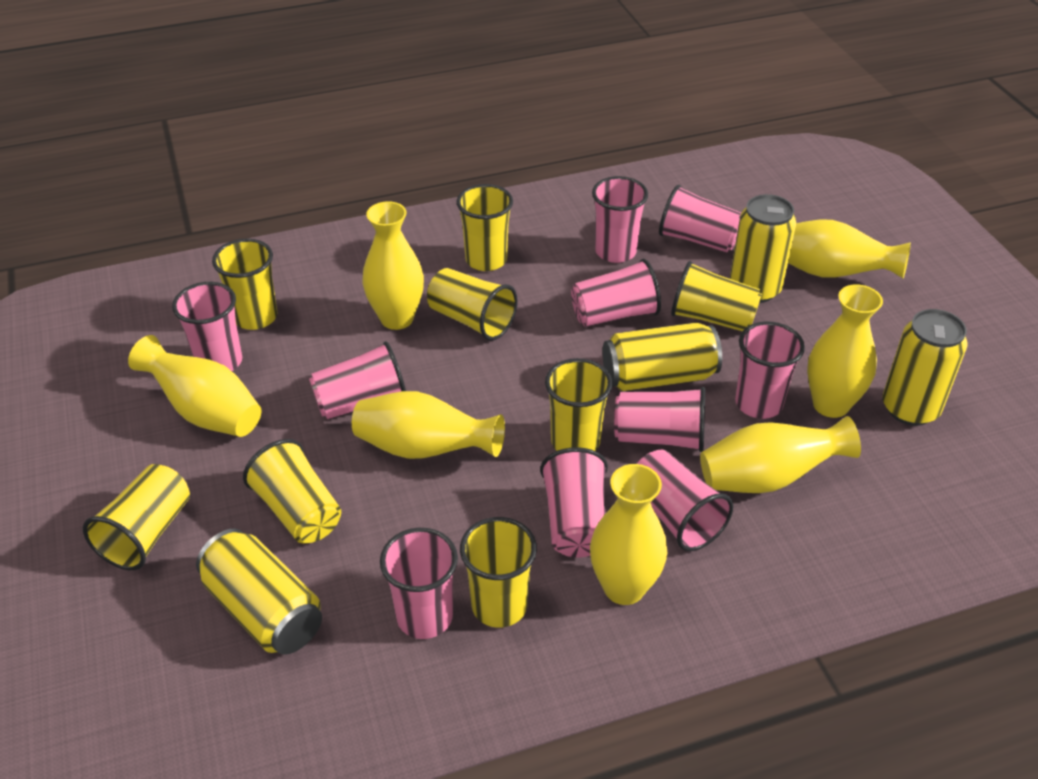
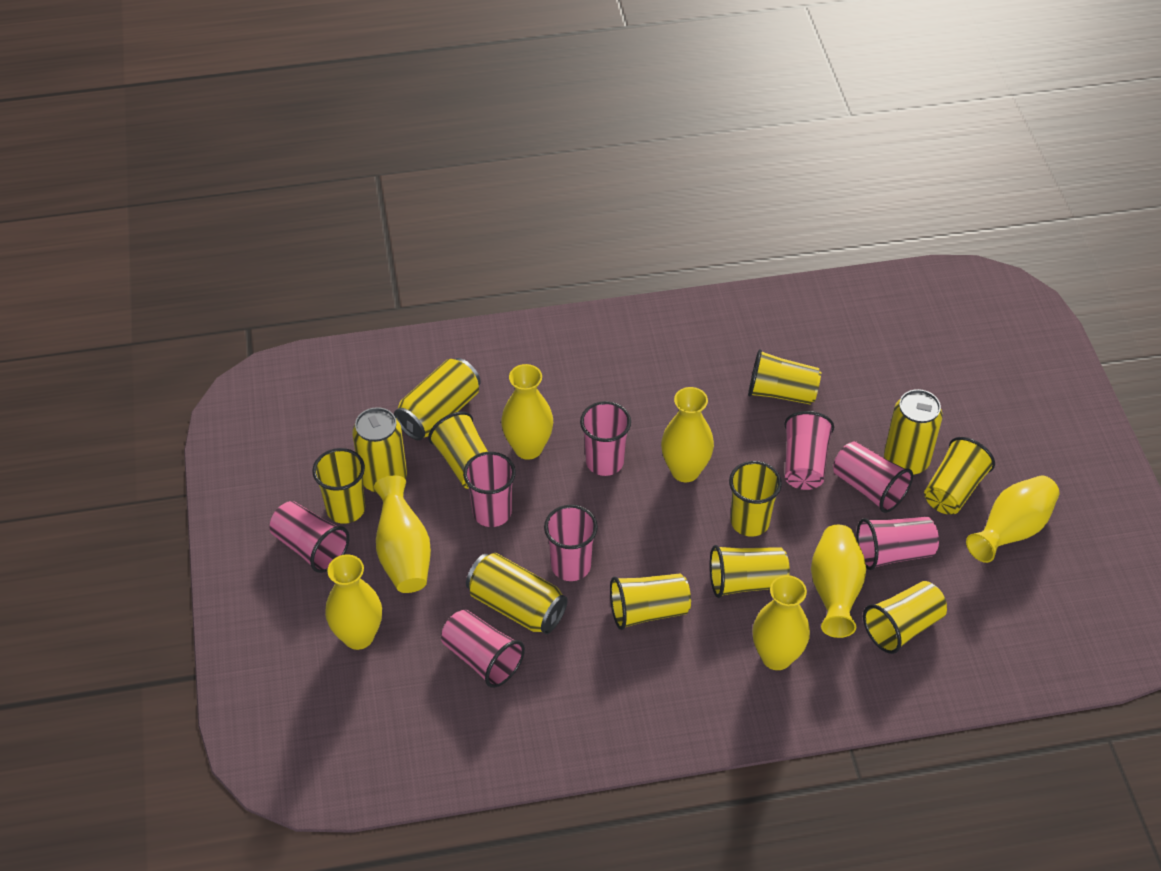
pink cup: [172,282,242,371] [309,341,406,420] [380,528,458,639] [540,447,608,557] [571,259,661,327] [592,176,648,263] [614,387,705,452] [637,449,733,551] [659,185,741,252] [735,322,805,419] = 10 -> [270,501,349,573] [441,610,525,688] [463,452,516,527] [544,505,598,581] [580,401,631,476] [784,411,834,490] [833,441,913,513] [857,517,939,570] = 8

